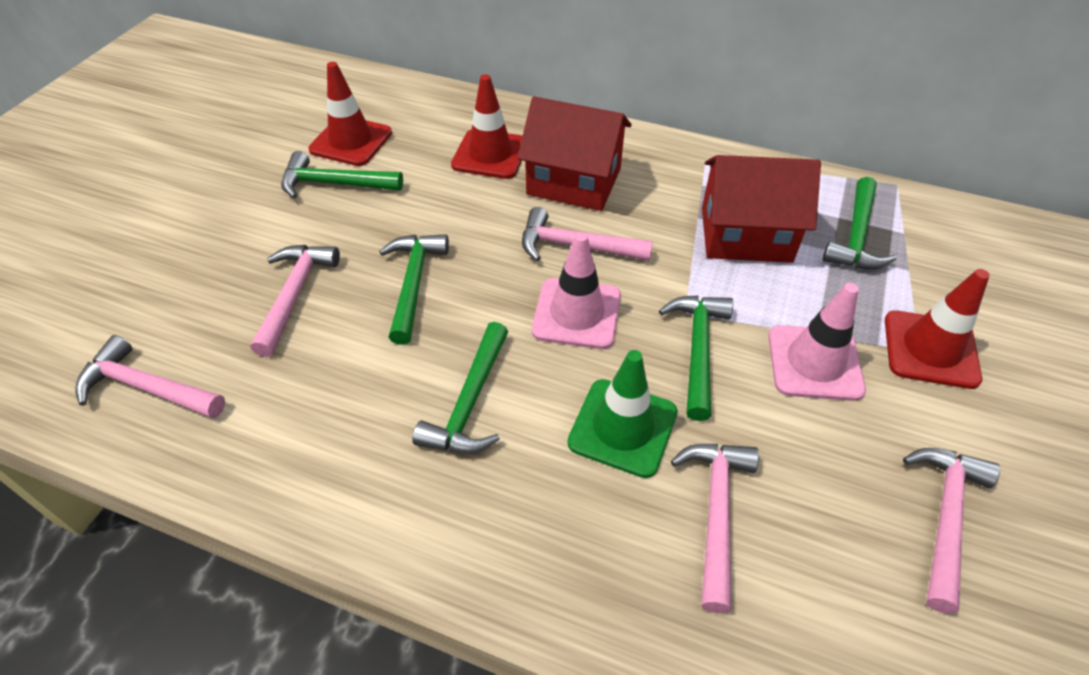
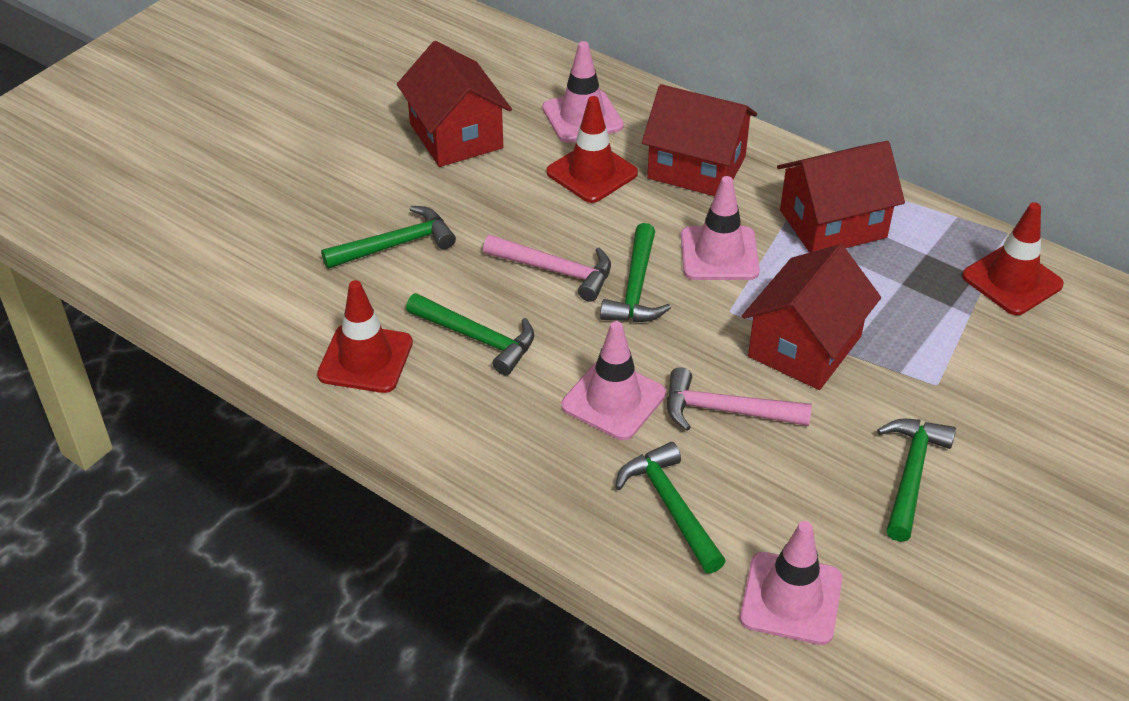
green traffic cone: [568,350,678,478] = 1 -> none = 0
pink hammer: [75,335,225,418] [251,245,340,357] [522,207,653,261] [671,444,759,613] [903,448,1000,614] = 5 -> [483,235,611,302] [667,367,812,431] = 2
pink traffic cone: [532,232,621,349] [768,283,866,401] = 2 -> [542,41,624,143] [561,321,666,440] [681,176,760,280] [740,521,842,645] = 4
red house: [517,96,632,211] [702,155,821,263] = 2 -> [397,41,512,167] [642,84,757,196] [742,244,881,390] [777,141,905,253] = 4

